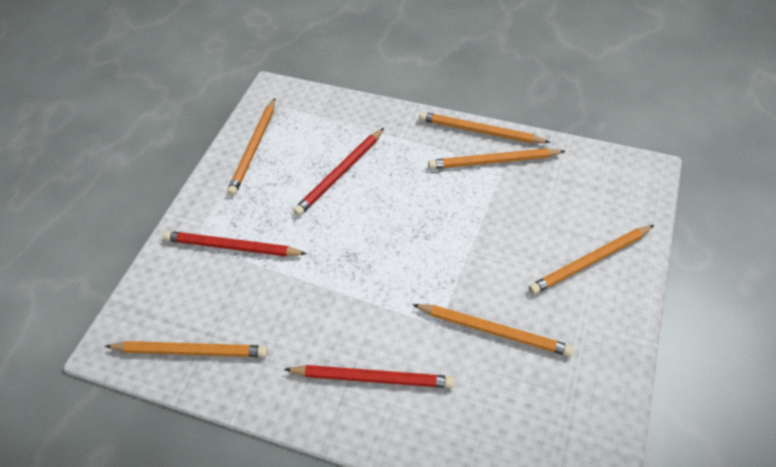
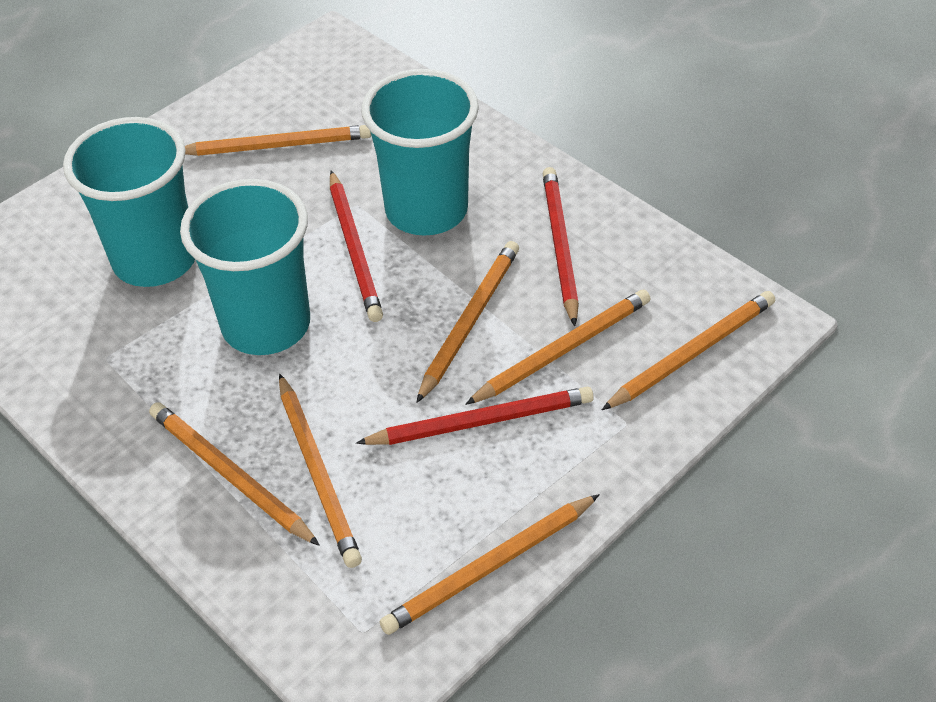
orange pencil: [105,341,268,357] [227,98,275,196] [412,304,574,357] [419,112,551,143] [428,148,566,169] [529,225,654,294] = 6 -> [149,402,320,546] [185,125,371,156] [279,373,362,568] [380,494,600,635] [416,241,519,403] [465,290,650,405] [602,291,775,410] = 7
turquoise cup: none = 0 -> [63,117,195,287] [180,179,310,355] [361,69,479,236] = 3

